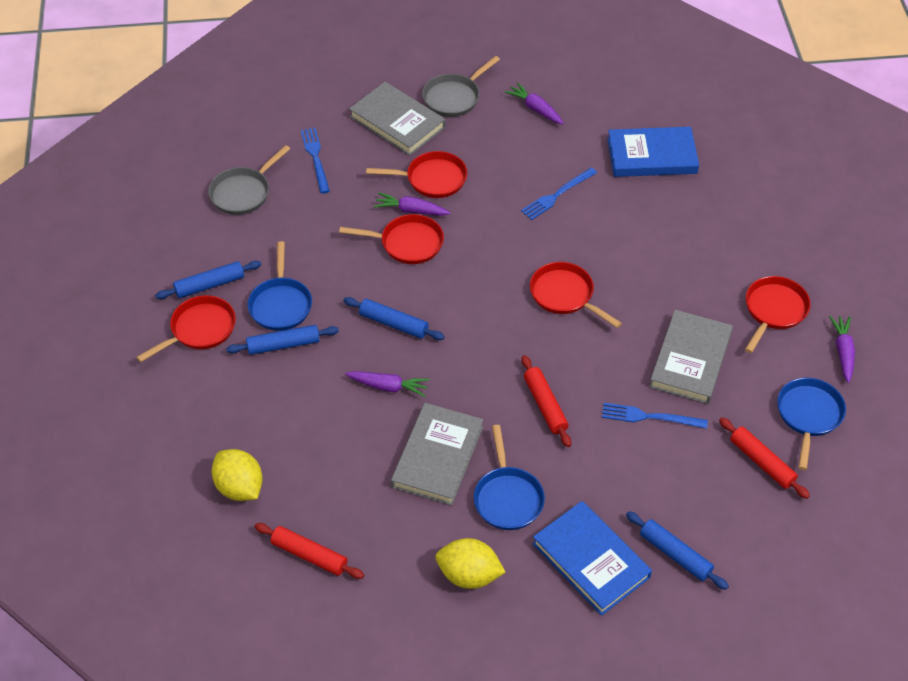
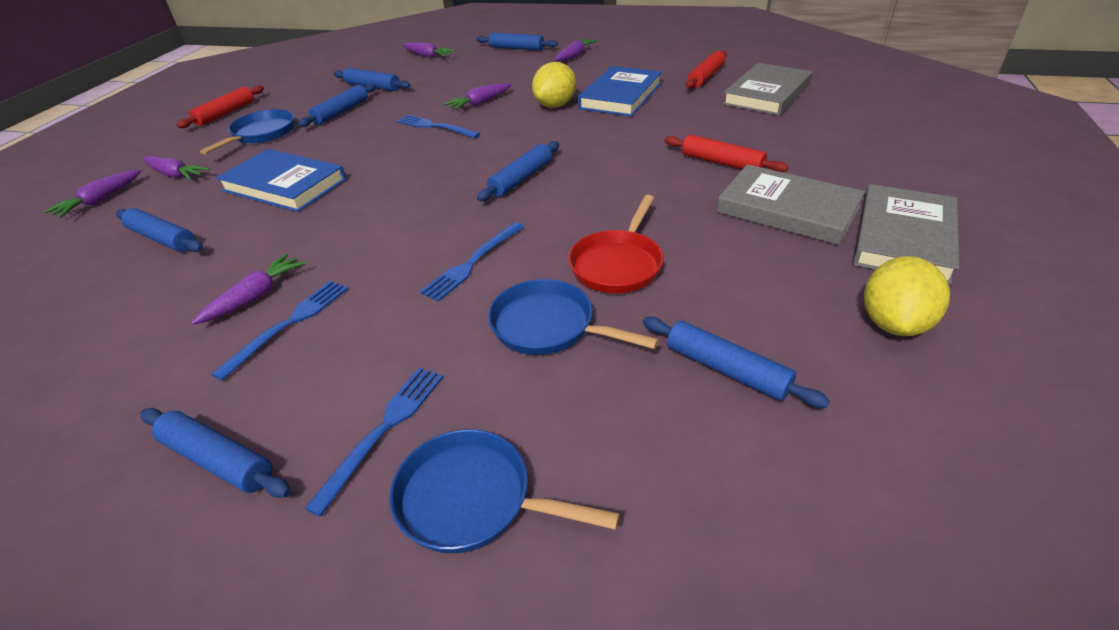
blue fork: [301,128,330,193] [521,167,597,220] [602,403,708,429] = 3 -> [211,281,348,381] [304,368,443,516] [397,115,481,138] [420,222,524,301] = 4
blue rolling pin: [155,261,261,299] [226,325,339,355] [343,297,445,340] [626,511,729,590] = 4 -> [116,208,203,252] [140,408,291,498] [298,84,376,127] [334,68,411,91] [476,32,558,51] [477,141,559,201] [643,317,830,408] = 7
grey pan: [208,145,290,215] [422,56,500,117] = 2 -> none = 0
purple carrot: [345,371,430,397] [374,192,451,216] [505,82,564,124] [829,316,855,383] = 4 -> [44,170,141,218] [142,156,210,180] [191,253,306,325] [403,42,456,58] [444,83,512,110] [554,38,597,61] = 6
red pan: [136,295,236,362] [339,214,444,264] [366,151,467,198] [530,262,622,328] [745,276,811,353] = 5 -> [568,195,664,293] = 1

